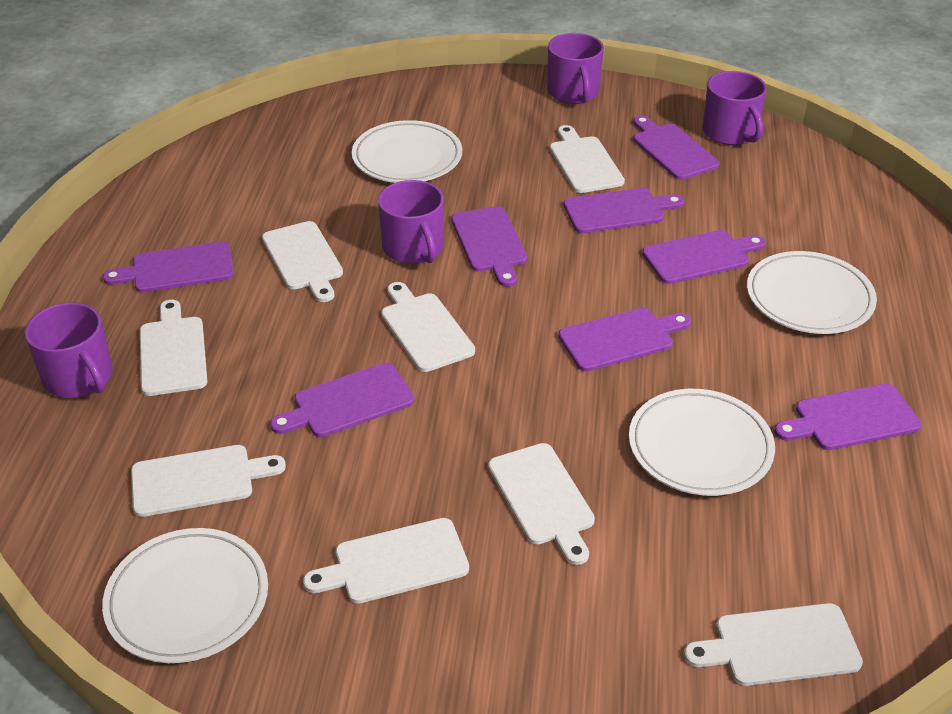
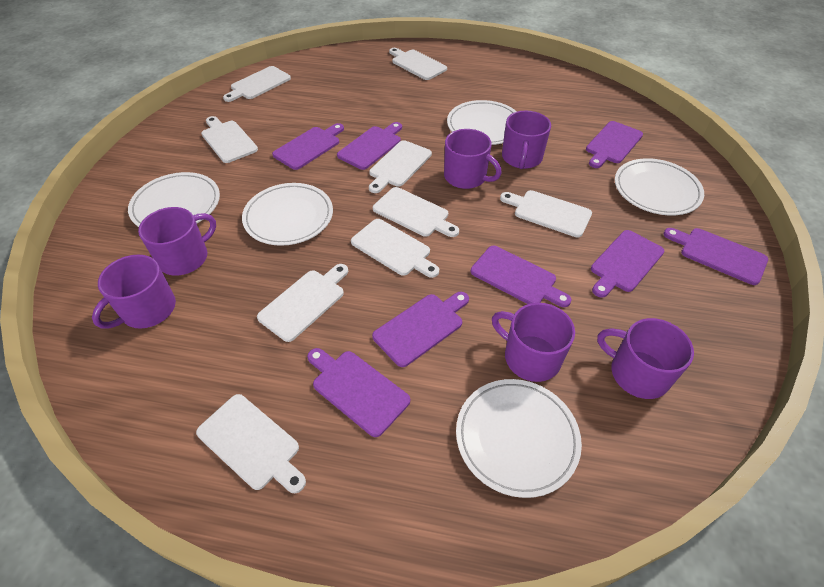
purple mug: [25,302,113,398] [378,180,444,264] [547,33,604,104] [702,71,766,145] = 4 -> [92,255,176,329] [138,207,216,276] [444,129,502,189] [492,303,575,382] [502,110,551,169] [597,318,694,399] = 6
white cutting board: [131,445,286,517] [140,300,207,396] [262,221,343,302] [303,518,469,604] [381,282,475,372] [488,443,595,565] [550,125,625,193] [684,603,863,686] = 8 -> [196,394,306,493] [201,116,258,163] [223,66,291,102] [257,264,348,342] [351,219,439,278] [369,140,432,193] [373,187,459,237] [389,48,447,80] [500,190,592,237] = 9
white plate: [102,528,268,663] [352,120,462,183] [629,389,775,496] [747,251,877,334] = 4 -> [128,172,220,227] [242,183,333,246] [447,100,517,145] [456,379,582,498] [615,158,704,215] = 5

